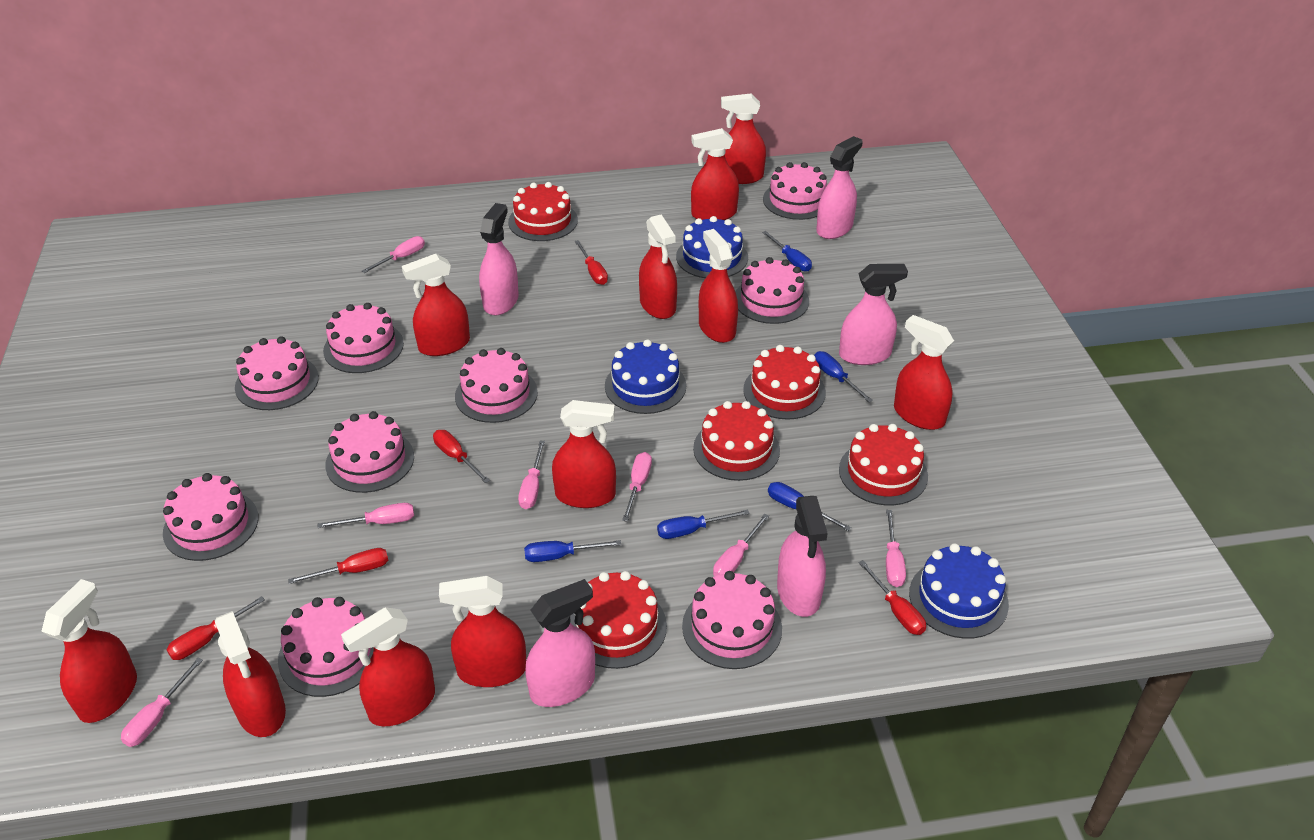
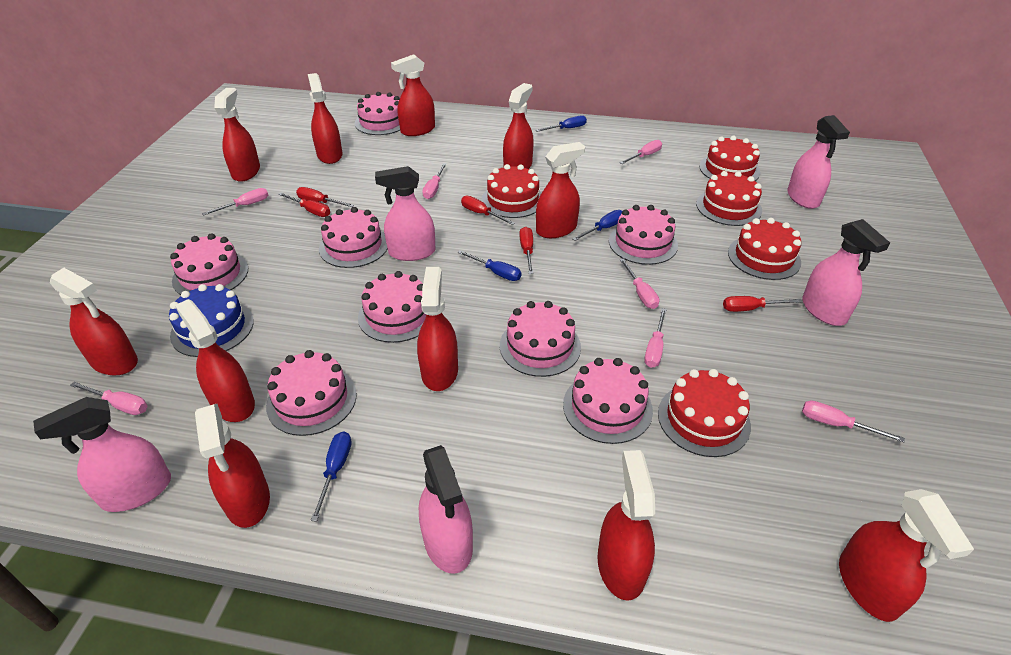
blue cake: [605,339,686,414] [676,216,748,278] [909,543,1009,639] = 3 -> [169,284,254,357] = 1
blue screwdriver: [524,540,622,562] [657,509,750,539] [762,231,812,272] [768,482,851,531] [814,351,873,402] = 5 -> [310,431,352,522] [457,250,521,281] [536,115,587,132] [572,210,622,241] = 4
pink cake: [163,473,258,561] [235,336,319,410] [278,597,374,697] [323,303,404,373] [325,411,414,493] [455,348,538,423] [682,571,782,669] [735,257,809,324] [763,162,827,220] = 9 -> [170,233,248,295] [266,350,357,436] [319,207,388,268] [355,92,400,135] [358,271,426,343] [500,301,581,377] [563,358,653,444] [609,205,678,265] = 8

